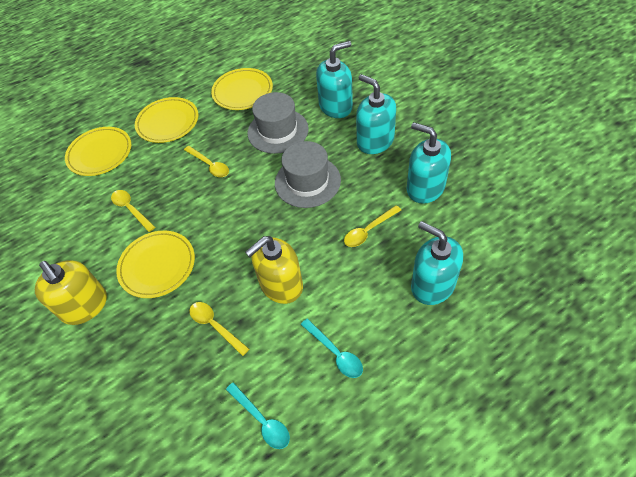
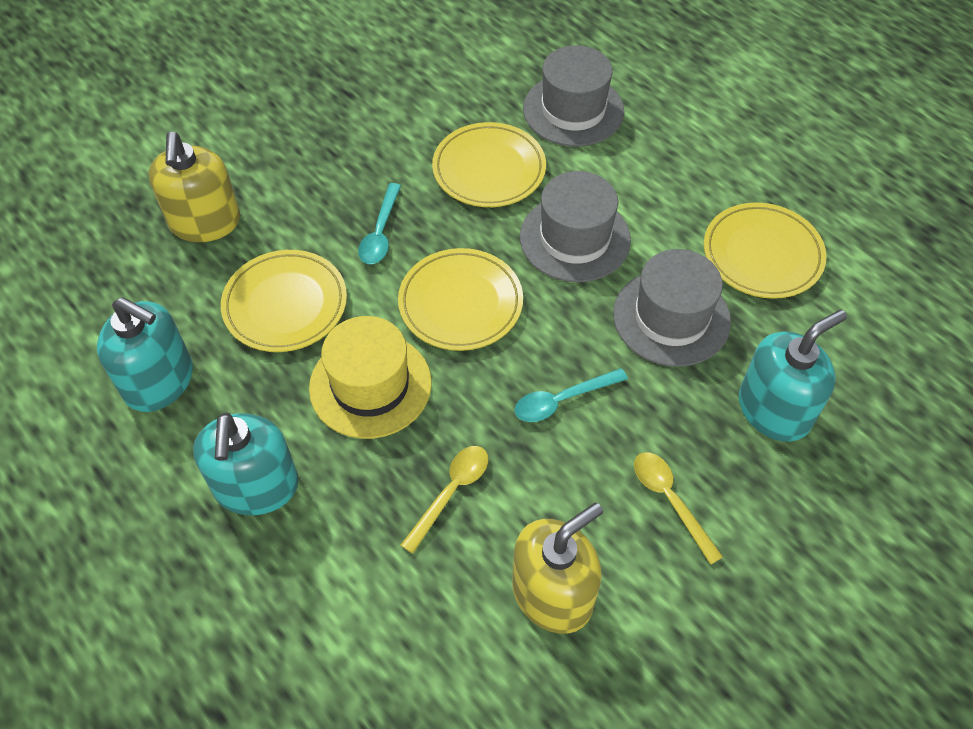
grey hat: [247,92,308,154] [275,141,341,208] = 2 -> [520,171,631,282] [523,45,624,147] [613,249,731,367] = 3
turquoise soap dispenser: [316,41,353,118] [356,74,396,154] [407,122,451,204] [411,221,463,305] = 4 -> [97,297,193,412] [193,412,299,515] [739,310,847,442] = 3
yellow hat: none = 0 -> [309,316,432,439] = 1
yellow spoon: [111,190,155,232] [184,146,229,177] [189,302,249,356] [344,205,401,247] = 4 -> [400,446,488,554] [634,452,723,565] = 2

